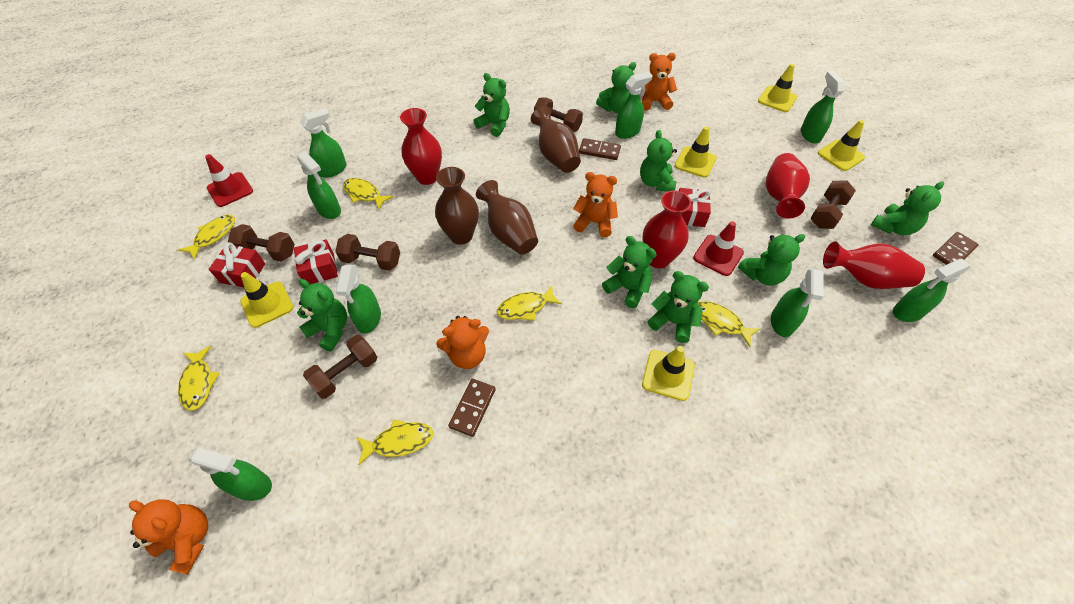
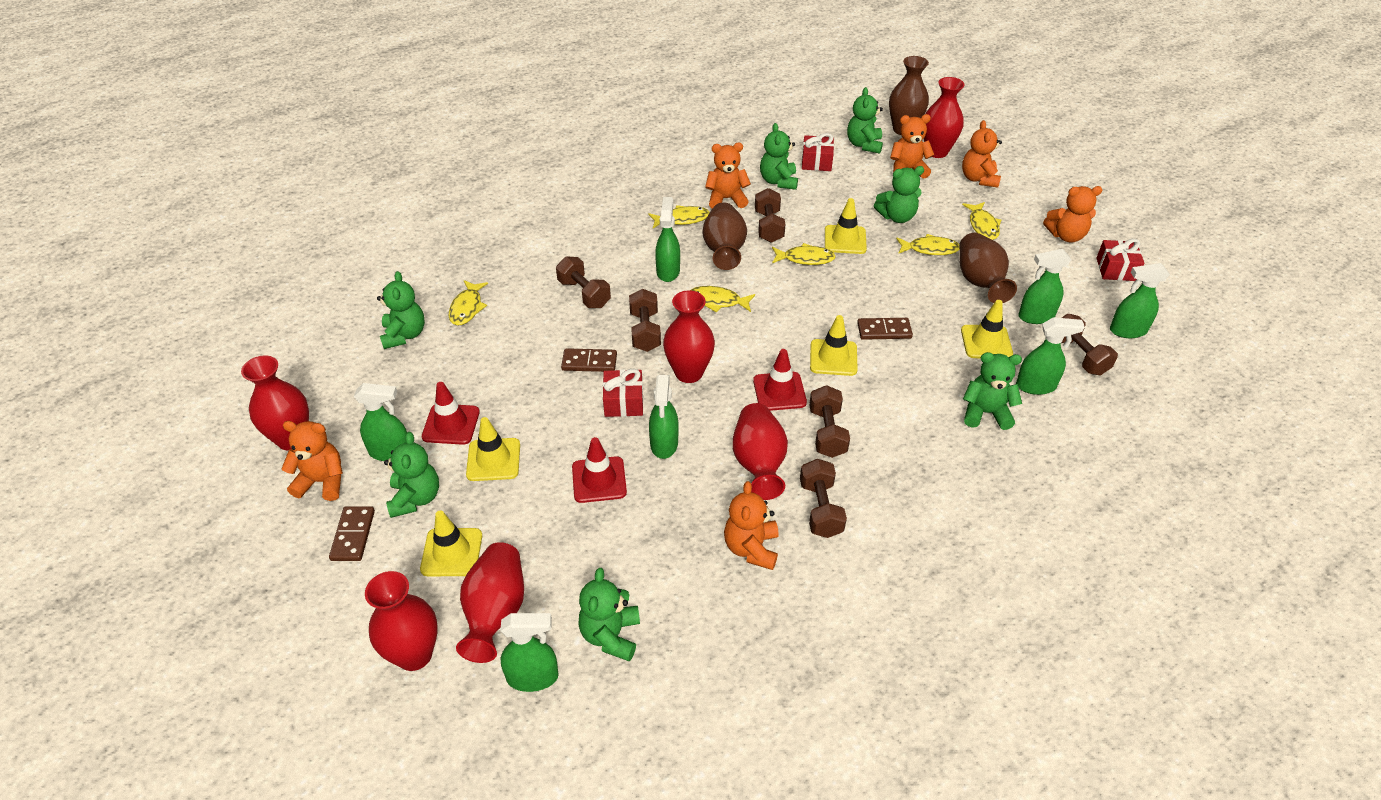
brown dumbbell: [228,224,295,261] [303,335,377,399] [335,234,400,271] [534,97,583,132] [810,180,856,229] = 5 -> [556,256,611,308] [629,289,661,352] [755,188,785,243] [800,459,847,538] [809,385,850,458] [1061,314,1118,375] = 6
green spray bottle: [188,447,272,501] [297,151,341,219] [300,108,347,178] [336,265,381,334] [615,72,653,139] [771,268,824,337] [801,71,845,143] [893,259,970,322] = 8 -> [354,383,407,461] [500,613,559,692] [649,375,679,459] [655,197,680,282] [1016,317,1085,395] [1018,249,1072,324] [1110,263,1170,338] = 7
green teddy bear: [297,279,347,351] [474,73,510,137] [596,62,636,113] [602,236,657,308] [640,130,677,192] [648,271,709,343] [738,234,805,286] [871,181,944,235] = 8 -> [377,271,425,349] [384,432,439,518] [578,568,640,661] [760,123,798,190] [847,87,883,154] [874,166,924,223] [963,352,1022,430] = 7
orange teddy bear: [129,499,208,575] [436,316,489,369] [573,172,618,237] [641,53,677,110] = 4 -> [282,421,343,501] [705,143,751,209] [724,481,779,570] [890,114,934,179] [962,120,1002,188] [1043,186,1102,243] = 6
red traffic cone: [205,154,253,207] [693,221,744,276] = 2 -> [422,382,480,445] [572,437,627,503] [753,349,807,411] = 3
red vase: [400,108,442,185] [642,191,691,268] [766,153,810,219] [823,241,925,289] = 4 -> [241,355,309,450] [365,571,438,671] [456,542,524,663] [663,290,715,383] [733,403,788,500] [924,77,965,158] = 6

